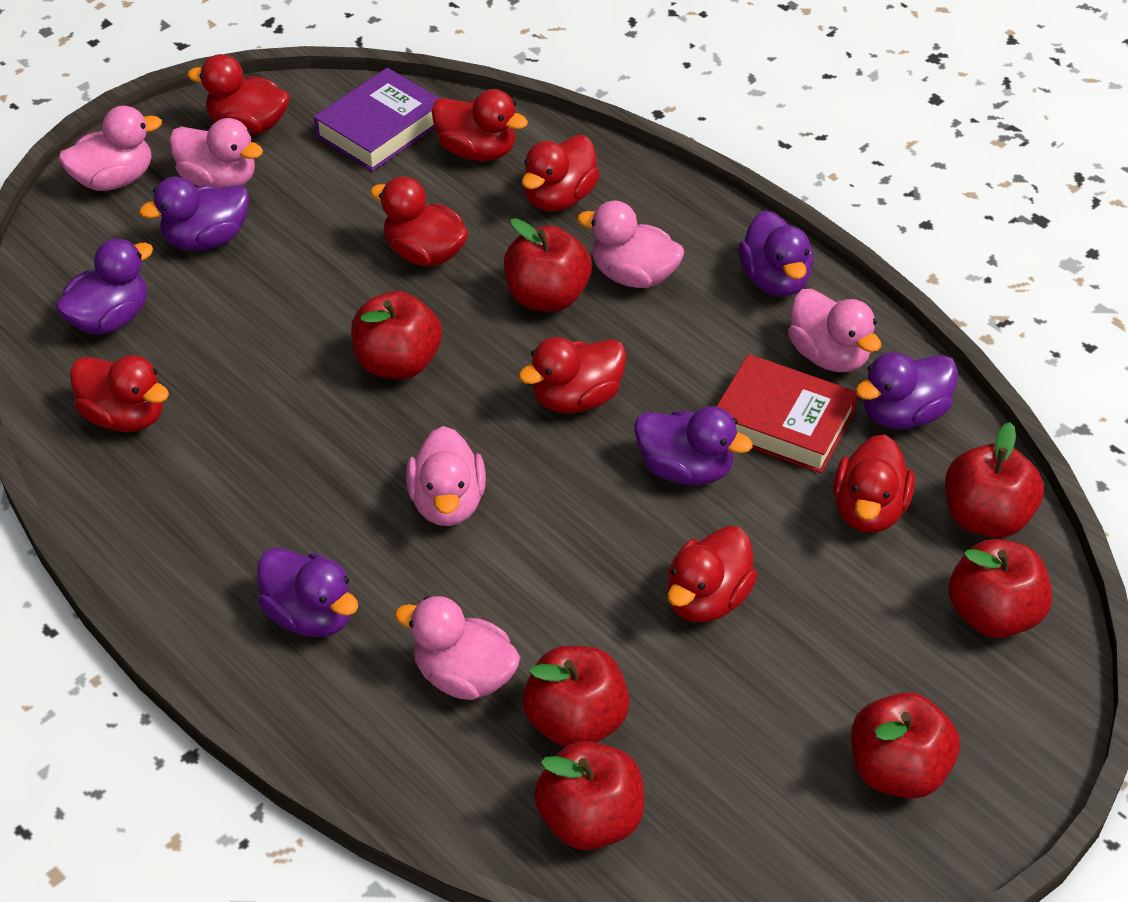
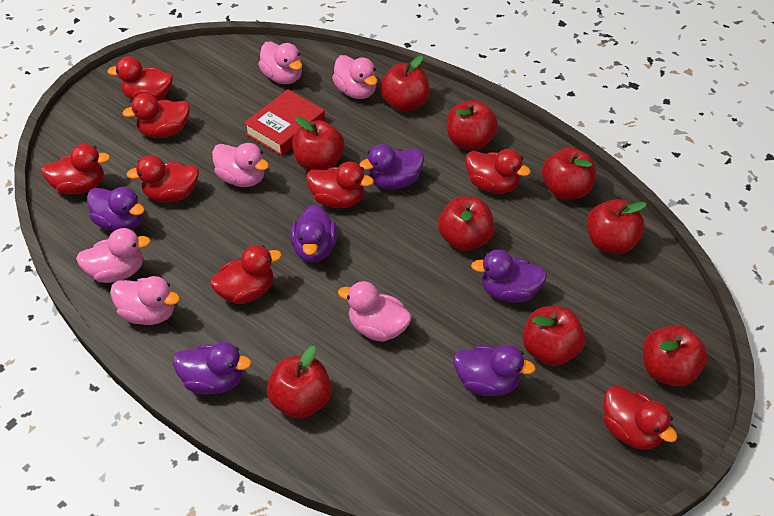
purple book: [314,68,440,171] = 1 -> none = 0
red apple: [351,291,442,379] [504,218,592,312] [523,646,630,747] [534,741,644,850] [851,692,960,799] [945,422,1044,538] [948,539,1052,638] = 7 -> [267,346,332,419] [292,116,345,170] [380,55,429,112] [438,196,495,251] [447,100,498,150] [523,306,585,366] [542,147,596,200] [587,199,647,254] [643,325,707,387] = 9

